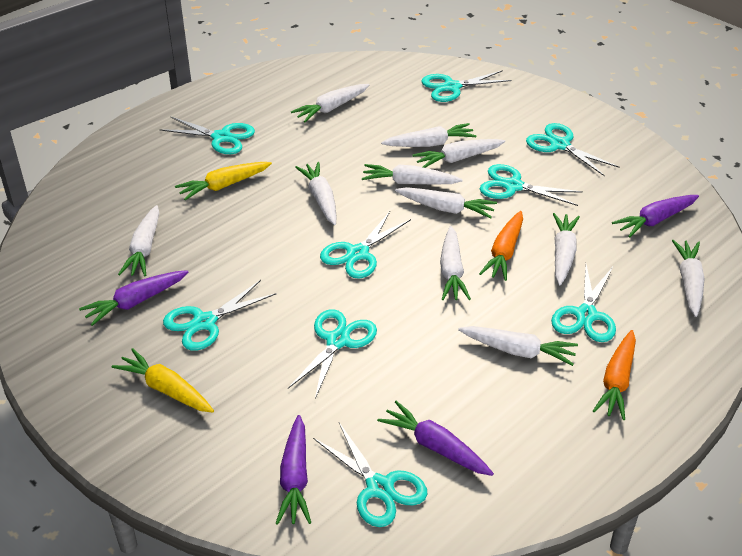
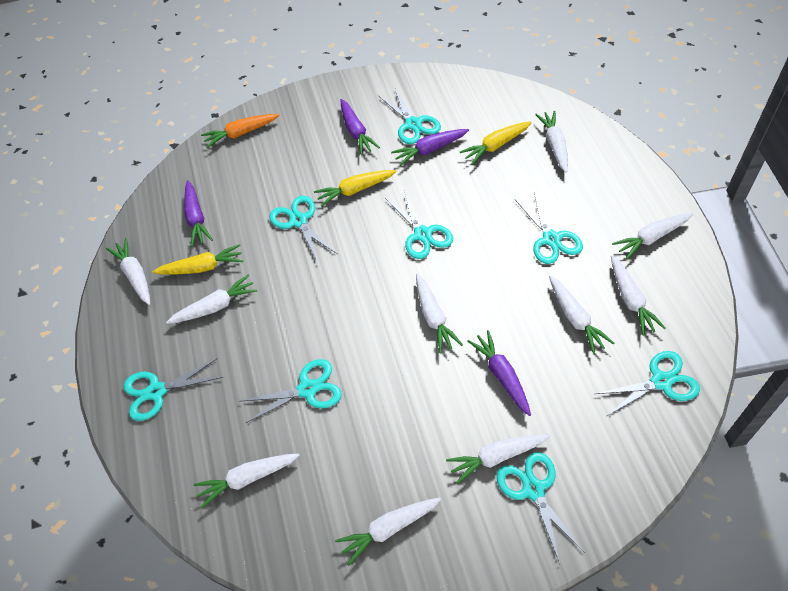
orange carrot: [479,211,523,281] [593,330,636,420] = 2 -> [201,114,279,148] = 1
turquoise scissors: [159,116,255,154] [163,280,277,351] [288,309,377,399] [313,423,427,527] [320,211,411,278] [421,70,512,102] [480,164,583,206] [526,123,619,176] [551,264,616,342] = 9 -> [124,358,223,421] [241,359,342,423] [269,196,337,262] [379,89,441,144] [385,190,453,259] [496,452,585,563] [515,192,583,264] [595,351,700,416] = 8
white carrot: [118,205,159,276] [291,84,369,122] [295,162,337,225] [362,164,463,184] [381,123,477,147] [395,187,497,219] [412,139,505,168] [440,226,471,300] [458,326,578,366] [553,213,580,285] [672,240,705,317] = 11 -> [106,238,150,305] [166,275,257,324] [194,453,300,509] [335,498,441,566] [416,273,463,353] [446,434,551,484] [535,111,568,173] [549,275,614,354] [611,255,665,336] [612,213,693,260] = 10
yellow carrot: [112,348,214,413] [175,162,272,201] = 2 -> [152,244,243,274] [314,170,397,207] [460,121,532,165] = 3

